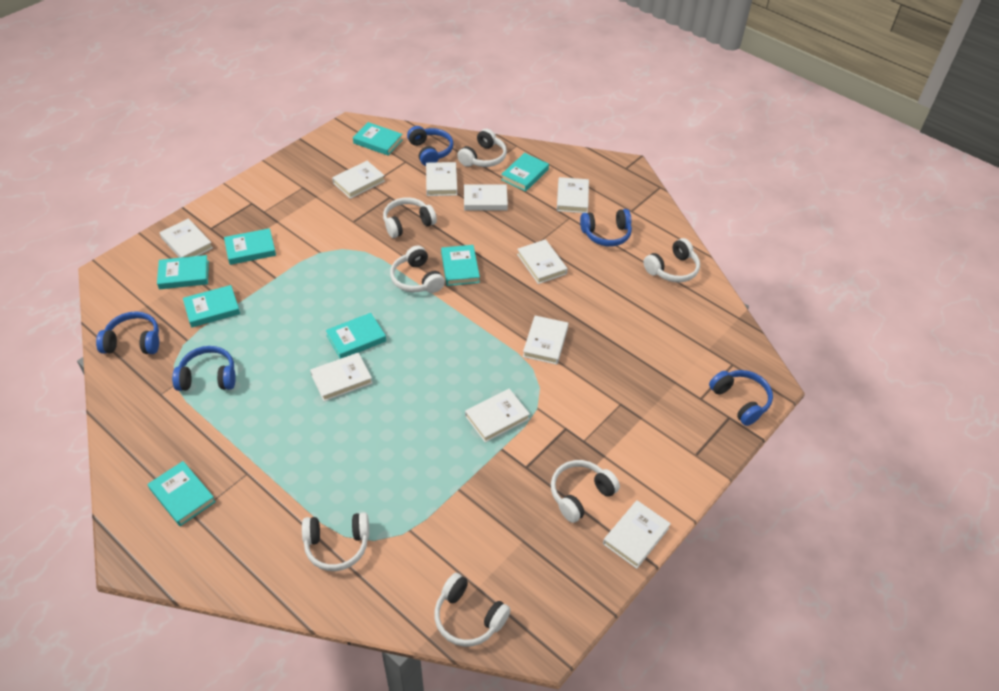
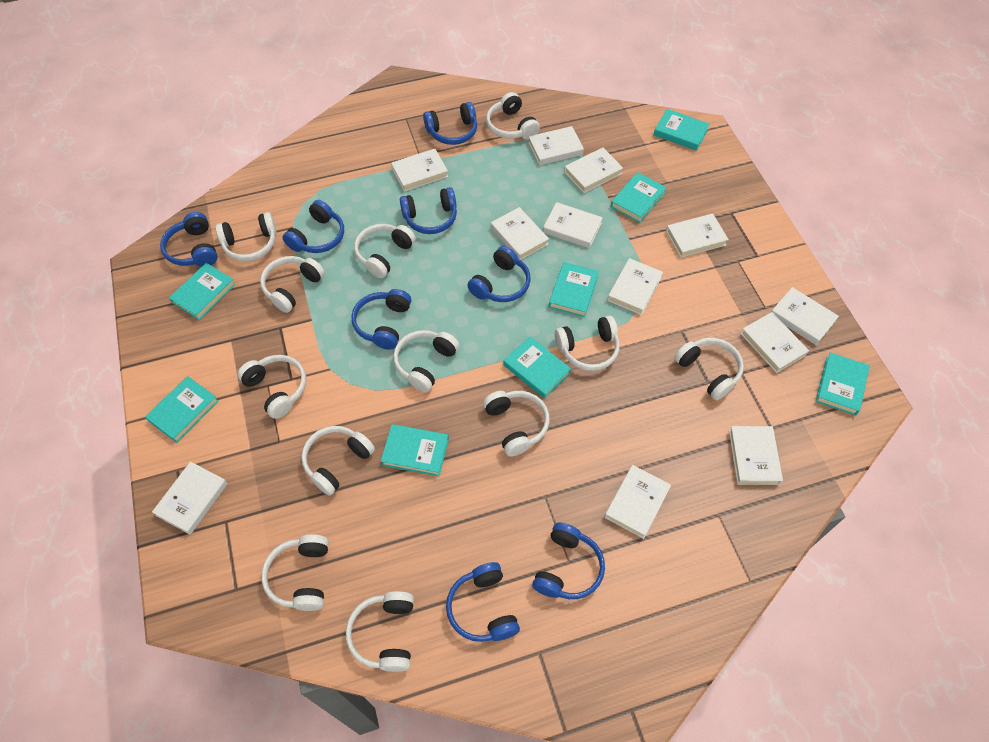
blue headphones: [96,311,159,354] [172,346,236,391] [407,126,453,166] [580,209,632,246] [709,370,773,426] = 5 -> [160,212,217,267] [282,200,344,253] [351,289,411,350] [400,187,457,234] [423,102,477,145] [446,562,520,642] [467,246,531,302] [532,522,605,599] = 8
white book: [160,218,213,258] [310,353,373,401] [332,161,385,199] [426,162,457,196] [464,184,508,211] [465,389,530,443] [517,239,568,284] [523,316,568,365] [557,177,589,213] [603,500,671,569] = 10 -> [152,461,228,535] [391,149,448,192] [491,207,549,260] [528,126,584,165] [543,202,603,248] [564,148,623,193] [604,465,671,539] [607,258,663,315] [666,214,729,258] [729,426,783,485] [740,312,809,373] [771,287,839,345] = 12
white headphones: [302,512,369,571] [383,197,437,238] [390,246,445,293] [434,573,511,647] [457,129,507,167] [551,460,620,523] [643,238,700,282] = 7 -> [215,212,276,261] [237,355,306,419] [260,256,325,313] [261,534,329,611] [301,426,375,496] [346,591,414,672] [354,224,416,278] [393,330,459,392] [483,391,550,457] [486,92,540,140] [555,316,620,371] [674,338,744,400] = 12

